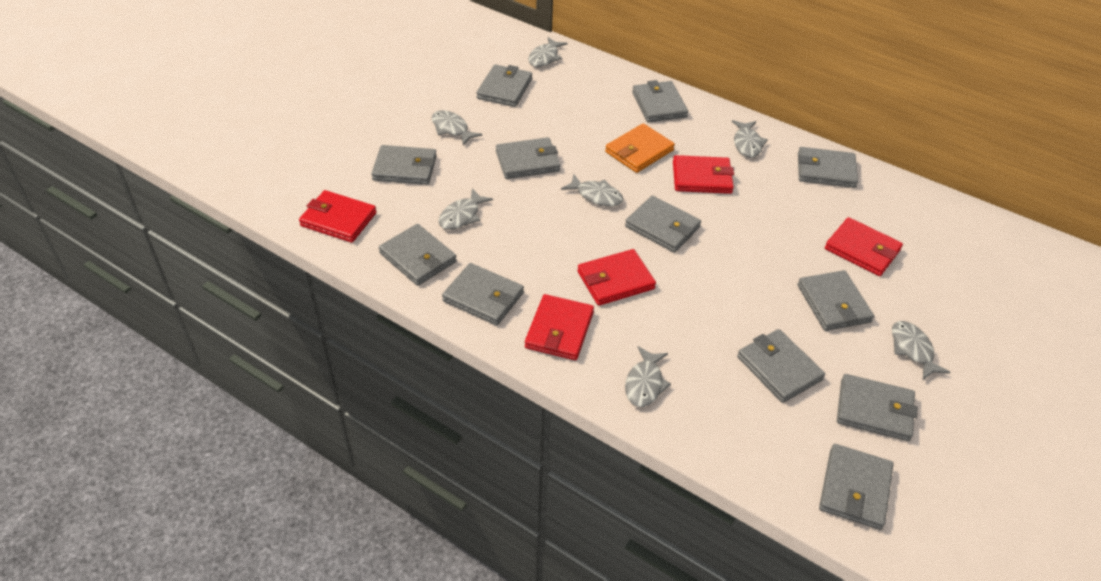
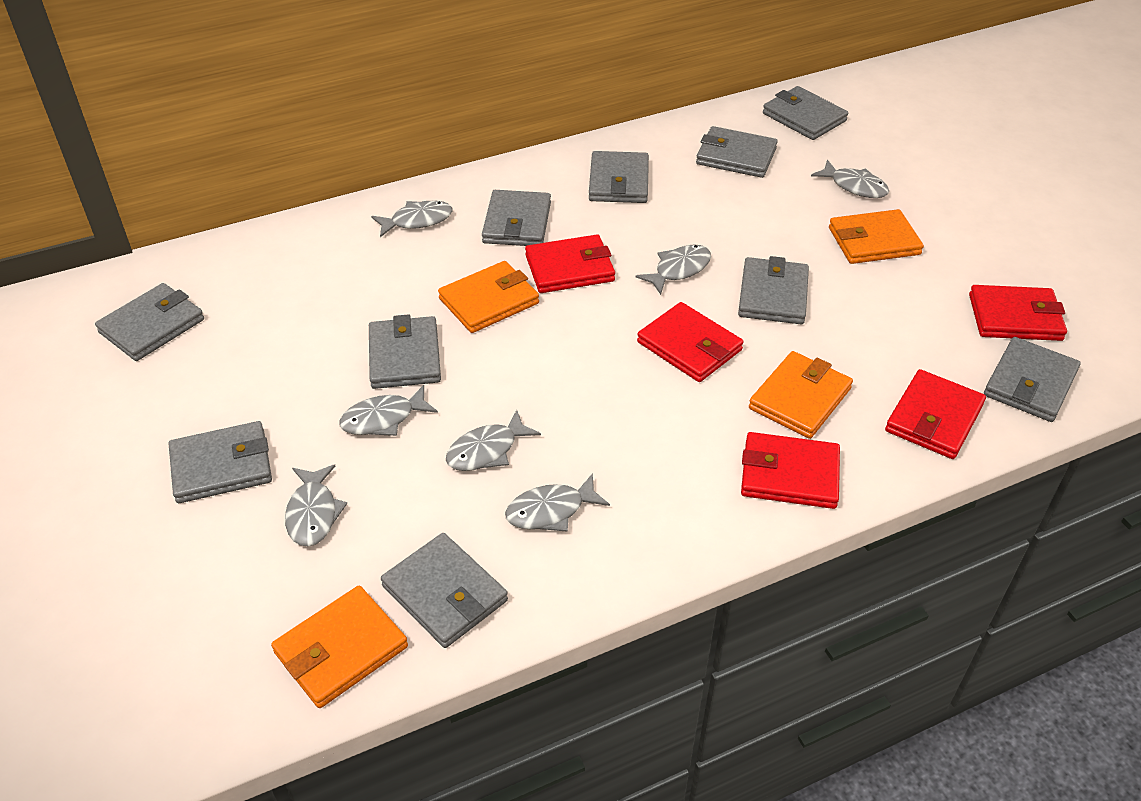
grey wallet: [371,145,437,185] [379,224,457,286] [442,263,524,325] [476,64,532,107] [496,137,560,179] [625,196,701,253] [632,80,688,122] [737,329,825,403] [798,147,858,188] [798,270,874,331] [819,444,894,530] [837,374,917,441] = 12 -> [95,283,204,361] [169,421,272,503] [369,314,441,389] [381,533,508,648] [482,190,551,246] [589,151,649,203] [696,126,778,178] [738,256,809,324] [763,86,848,140] [984,337,1081,422] = 10
orange wallet: [605,123,675,173] = 1 -> [271,586,408,708] [438,261,539,333] [749,351,853,439] [829,209,924,264] = 4

